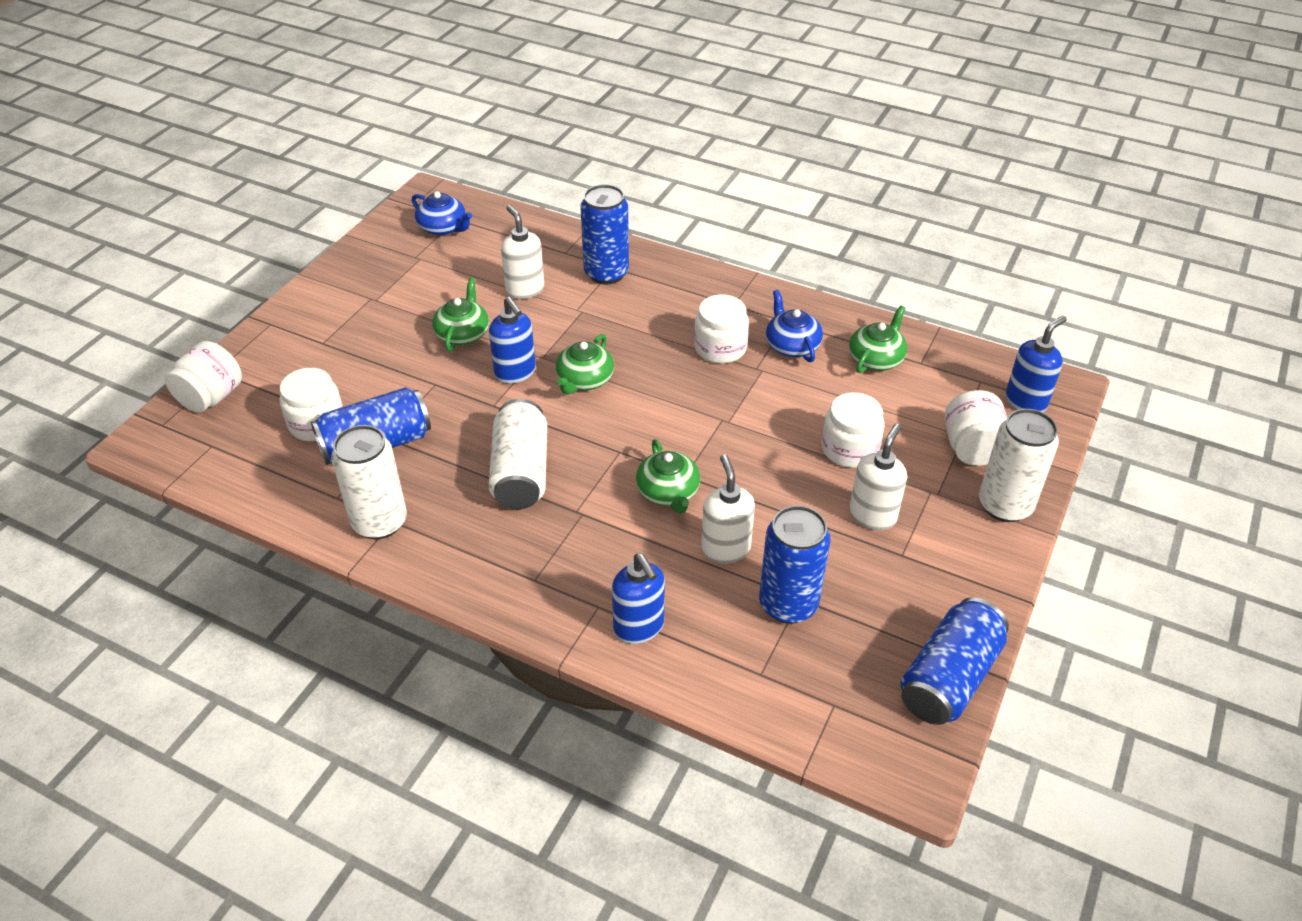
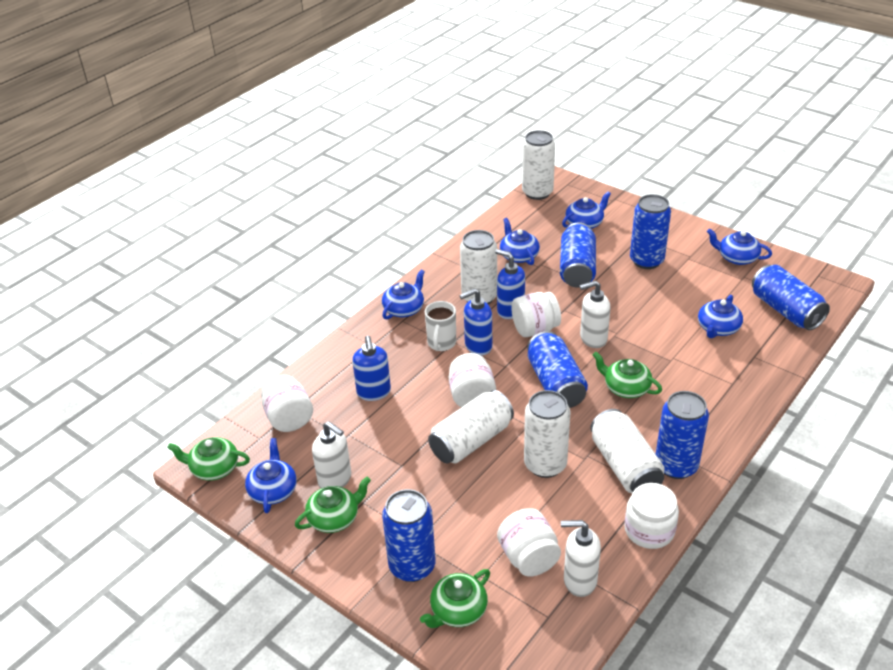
blue can: [311,387,431,465] [580,184,629,284] [759,505,830,624] [900,597,1009,725] = 4 -> [382,489,436,582] [527,331,588,408] [560,222,596,288] [630,194,671,269] [656,391,709,479] [752,265,830,330] = 6
blue teapot: [412,191,472,235] [766,290,823,362] = 2 -> [245,438,297,513] [382,270,425,320] [500,218,540,265] [562,191,611,229] [698,295,743,338] [707,229,772,265] = 6
white can: [331,425,407,539] [489,399,547,509] [979,409,1059,522] = 3 -> [428,390,514,463] [460,230,497,304] [522,130,555,200] [524,390,571,478] [590,409,665,493] = 5
white mug: none = 0 -> [425,301,456,351] = 1

